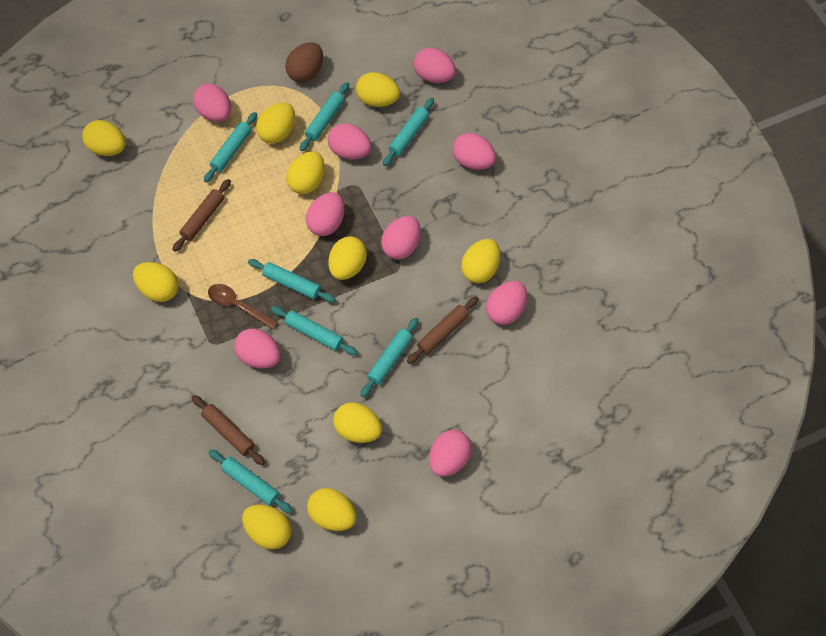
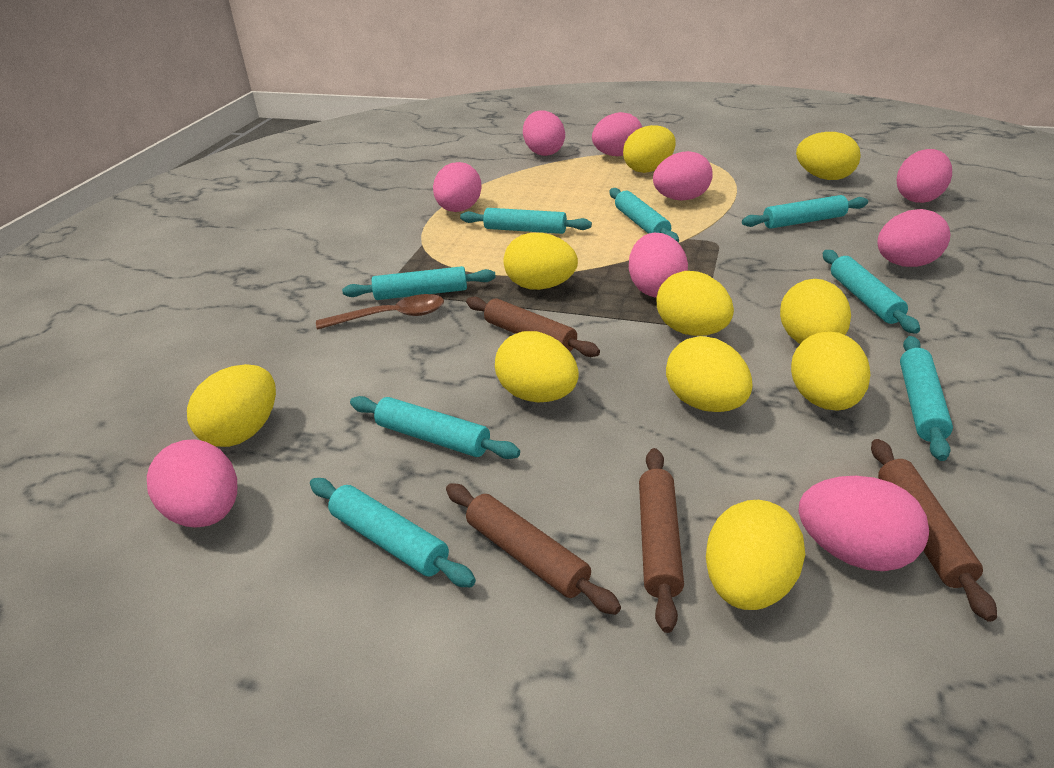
brown egg: [285,42,323,82] = 1 -> none = 0
brown rolling pin: [172,179,231,252] [192,395,265,465] [407,296,479,364] = 3 -> [446,483,621,615] [466,296,600,357] [639,448,684,633] [871,439,997,622] = 4
turquoise rolling pin: [204,112,257,183] [208,450,292,513] [248,259,336,303] [271,306,357,355] [300,82,349,151] [361,318,419,397] [383,98,434,166] = 7 -> [310,478,476,587] [342,266,496,300] [350,396,520,459] [460,208,592,234] [610,188,679,243] [742,195,868,229] [823,250,920,334] [900,336,953,461] = 8

